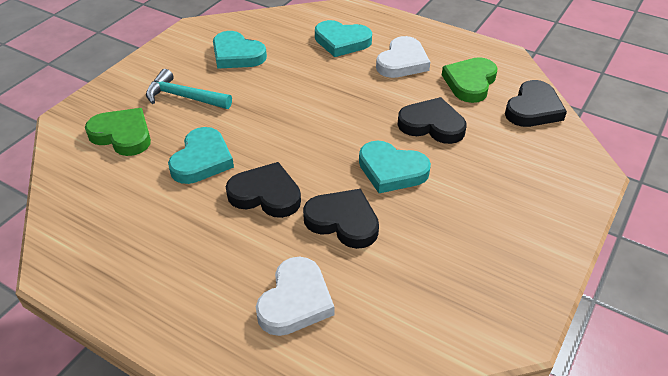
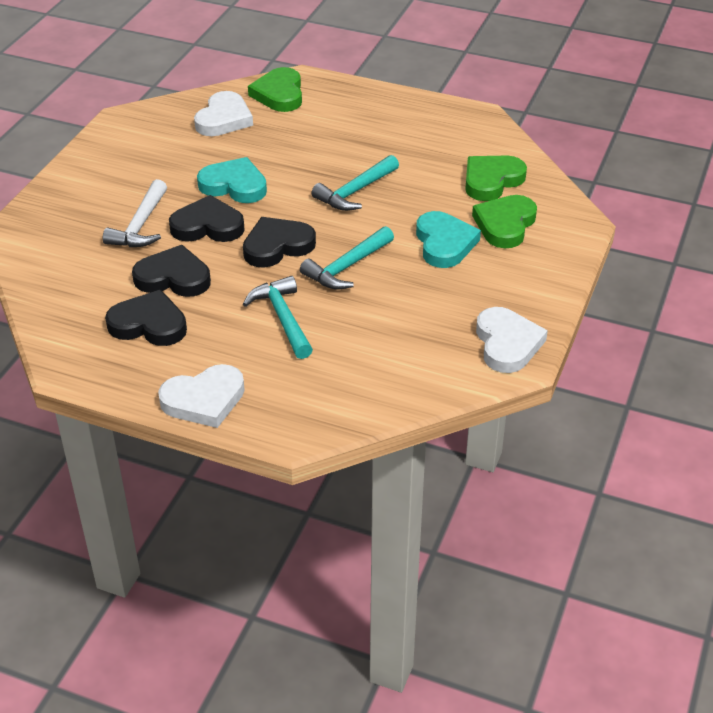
green heart: [85,108,151,156] [442,57,497,103] = 2 -> [248,67,302,112] [465,156,527,201] [472,195,537,248] = 3
turquoise hammer: [146,69,232,109] = 1 -> [243,276,313,359] [300,226,394,289] [312,155,399,211] = 3
turquoise heart: [168,127,234,184] [213,31,267,69] [315,20,372,57] [359,141,431,193] = 4 -> [197,157,267,203] [416,211,481,268] = 2
white hammer: none = 0 -> [103,179,167,247] = 1
white heart: [256,257,334,336] [376,36,430,78] = 2 -> [158,364,245,428] [194,91,253,136] [476,307,548,373] = 3

